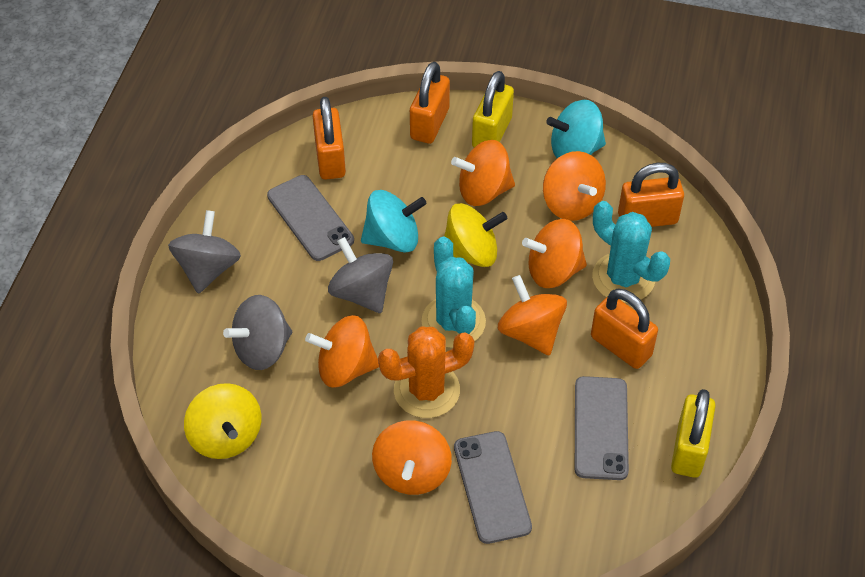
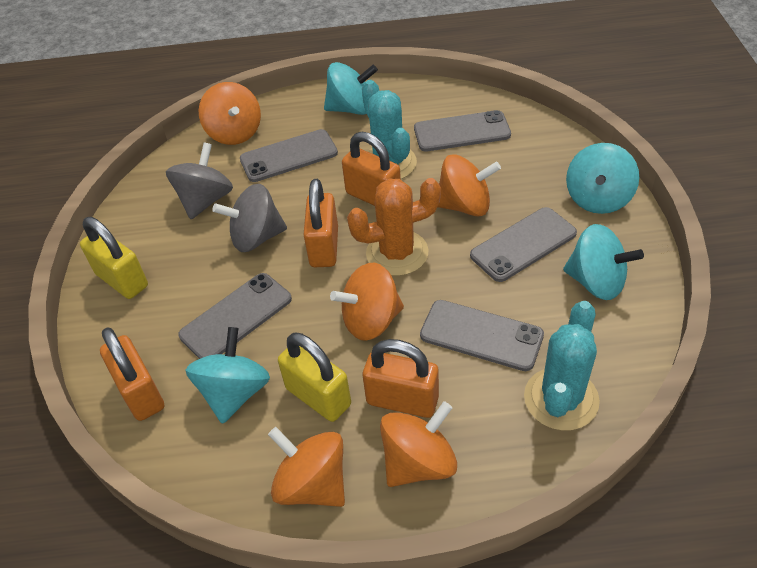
grey phone: [267,175,354,261] [454,431,532,544] [575,376,629,480] = 3 -> [178,273,292,359] [240,129,338,182] [414,110,511,151] [420,300,544,371] [470,207,577,282] = 5
grey spinning top: [168,210,241,294] [223,295,292,370] [328,237,393,313] = 3 -> [166,143,233,219] [212,184,287,252] = 2
orange spinning top: [305,315,379,387] [372,420,452,495] [451,140,515,206] [498,275,567,356] [522,219,587,288] [543,151,606,221] = 6 -> [199,82,261,145] [268,427,345,507] [330,263,404,341] [380,401,457,487] [438,154,501,216] = 5
turquoise spinning top: [361,190,427,253] [546,100,606,158] = 2 -> [185,327,270,424] [324,62,378,115] [563,224,644,300] [566,143,639,214] = 4
yellow spinning top: [184,383,261,459] [444,203,507,267] = 2 -> none = 0

